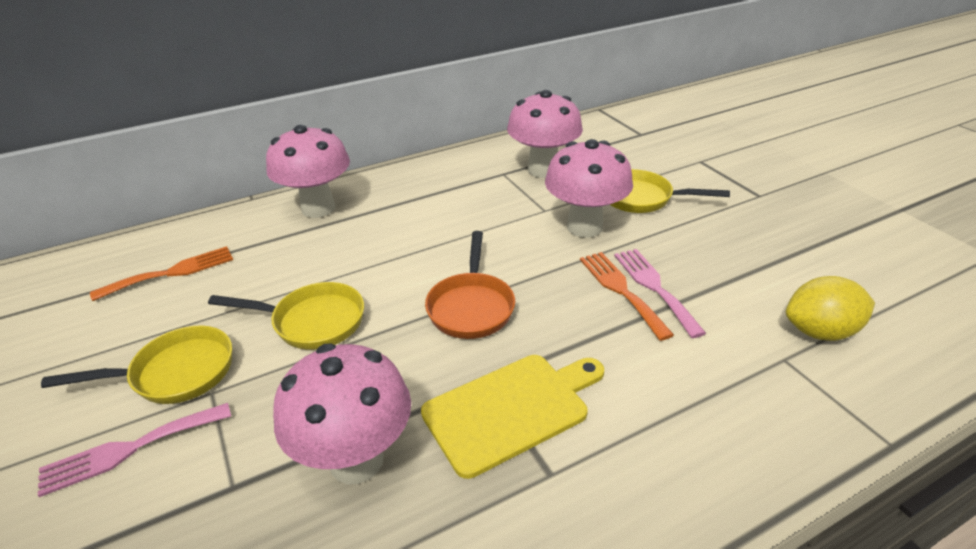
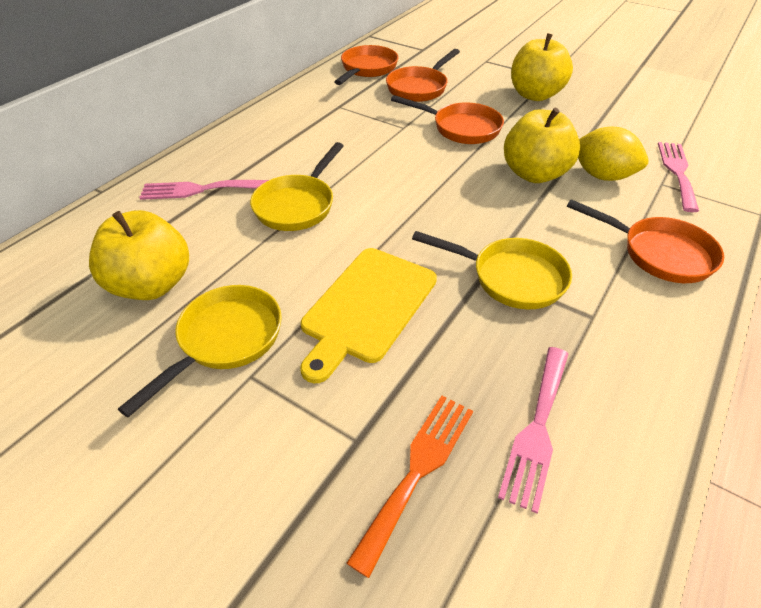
orange fork: [90,246,233,301] [580,252,674,341] = 2 -> [347,396,473,578] = 1
orange pan: [425,231,515,339] = 1 -> [334,45,398,85] [386,49,460,102] [391,95,504,144] [567,199,724,283] = 4
pink fork: [38,403,231,497] [614,249,706,338] = 2 -> [139,180,269,200] [498,347,568,513] [658,142,699,212] = 3
pink mushroom: [266,125,350,218] [273,343,411,484] [507,90,583,178] [545,139,633,238] = 4 -> none = 0
yellow apple: none = 0 -> [89,210,189,300] [504,108,580,183] [511,33,573,101] = 3

